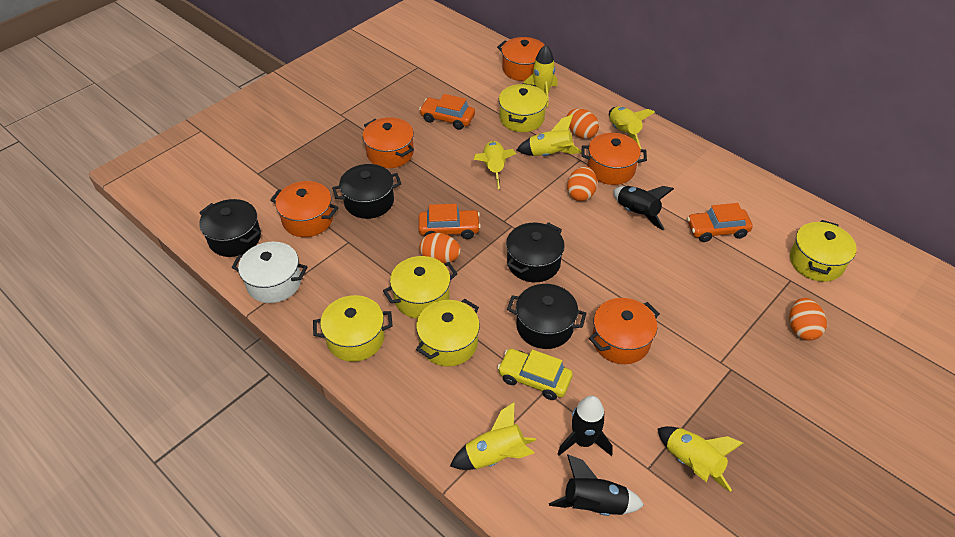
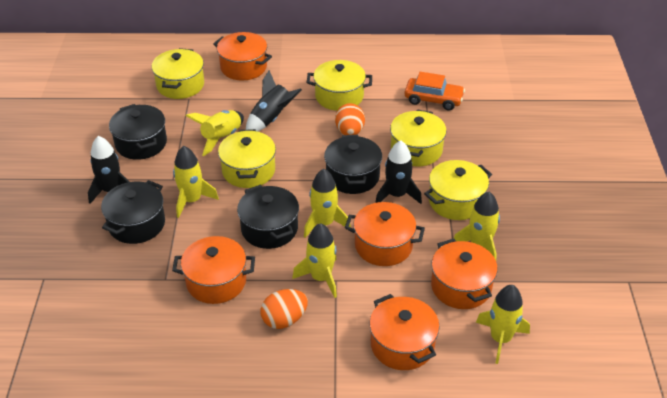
orange car: [418,204,481,239] [419,94,475,130] [687,203,753,242] = 3 -> [405,72,465,110] = 1
orange egg: [419,233,461,264] [567,108,599,139] [567,166,597,201] [789,298,827,341] = 4 -> [261,289,308,329] [335,103,365,135] = 2
white pot: [231,242,307,303] = 1 -> none = 0
yellow car: [497,349,573,400] = 1 -> none = 0

